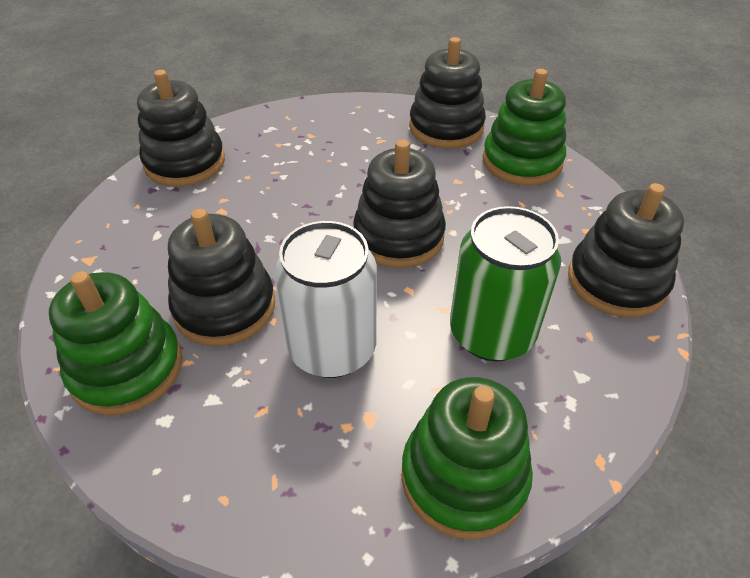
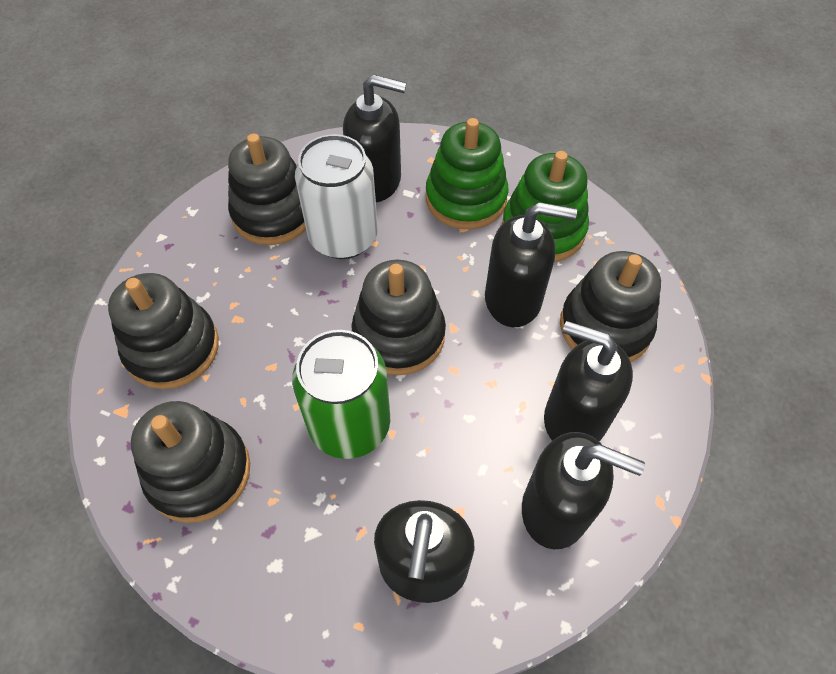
black soap dispenser: none = 0 -> [343,74,406,202] [374,500,474,603] [485,202,577,327] [522,432,645,549] [544,321,633,442] = 5
green stacking toy: [49,271,183,416] [401,377,533,540] [482,69,566,186] = 3 -> [426,118,508,229] [502,151,589,262] = 2

